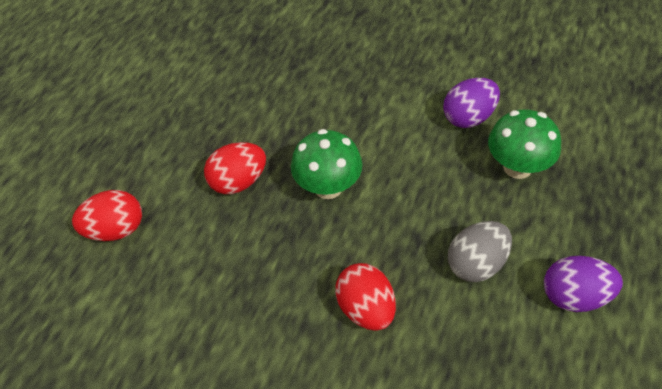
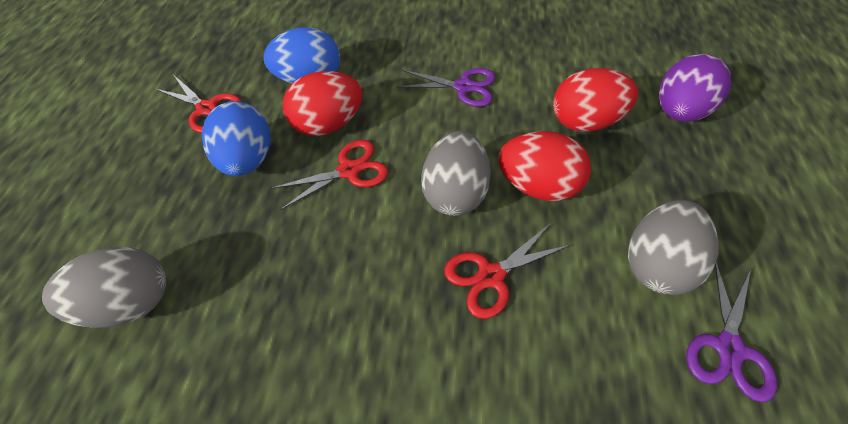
blue egg: none = 0 -> [202,101,270,176] [264,27,340,83] = 2
green mushroom: [291,129,362,199] [488,109,561,179] = 2 -> none = 0
grey egg: [448,221,512,282] = 1 -> [42,247,166,328] [421,131,491,216] [628,200,719,295] = 3
purple egg: [443,78,500,128] [544,256,623,312] = 2 -> [659,54,731,122] = 1
purple scissors: none = 0 -> [396,68,496,107] [686,262,777,402] = 2
red scissors: none = 0 -> [155,76,242,133] [271,140,388,210] [444,223,571,319] = 3

